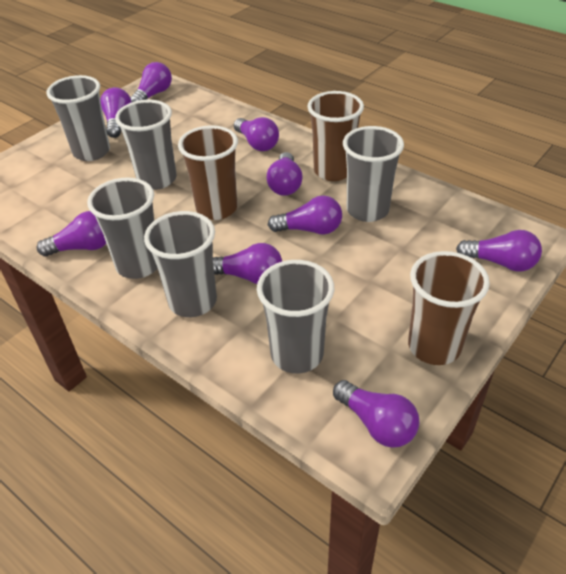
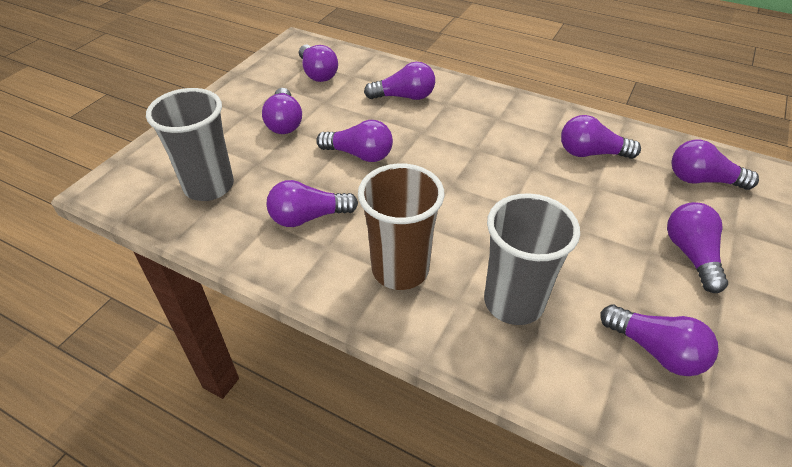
brown cup: [178,125,238,220] [307,91,364,181] [408,251,490,365] = 3 -> [358,163,445,290] = 1
grey cup: [46,75,110,161] [87,177,158,279] [115,100,177,190] [144,211,217,317] [257,260,334,374] [343,126,404,222] = 6 -> [146,88,234,201] [484,193,580,325] = 2

